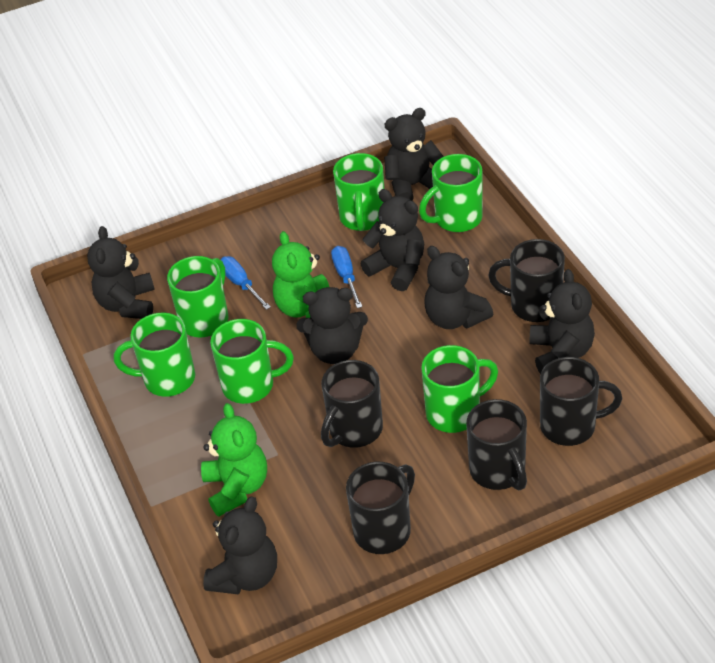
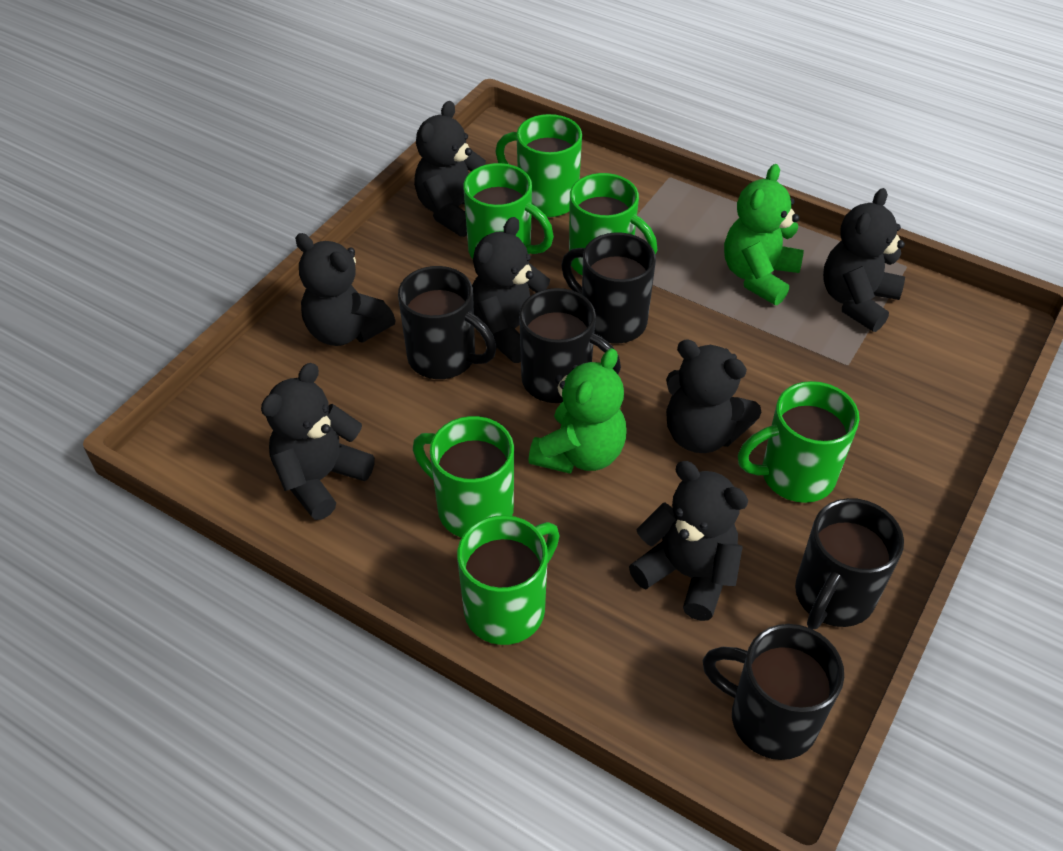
blue screwdriver: [220,256,271,310] [331,246,362,308] = 2 -> none = 0

